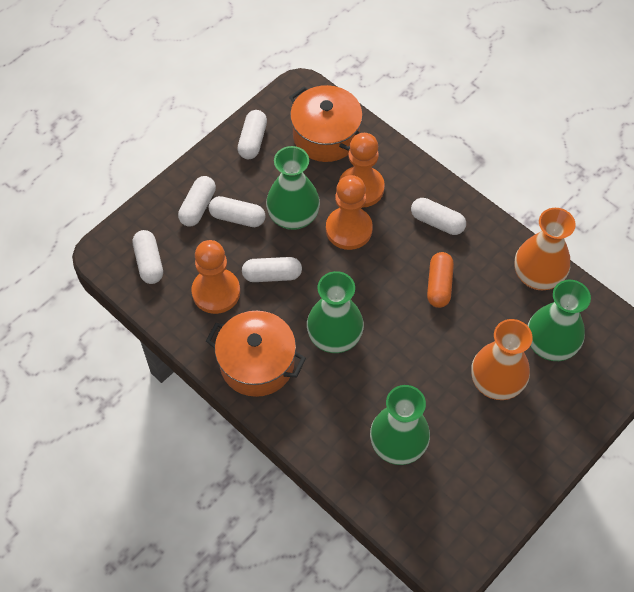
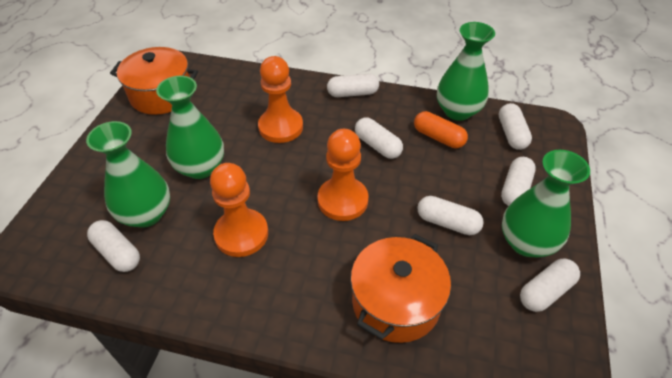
orange vase: [471,319,533,400] [515,208,576,290] = 2 -> none = 0
white capsule: [133,230,163,284] [178,176,216,227] [208,196,266,227] [237,110,267,159] [242,257,302,282] [411,198,466,235] = 6 -> [87,220,140,272] [327,74,379,97] [355,117,403,159] [417,196,484,235] [499,103,532,150] [501,157,536,206] [520,259,580,312] = 7

